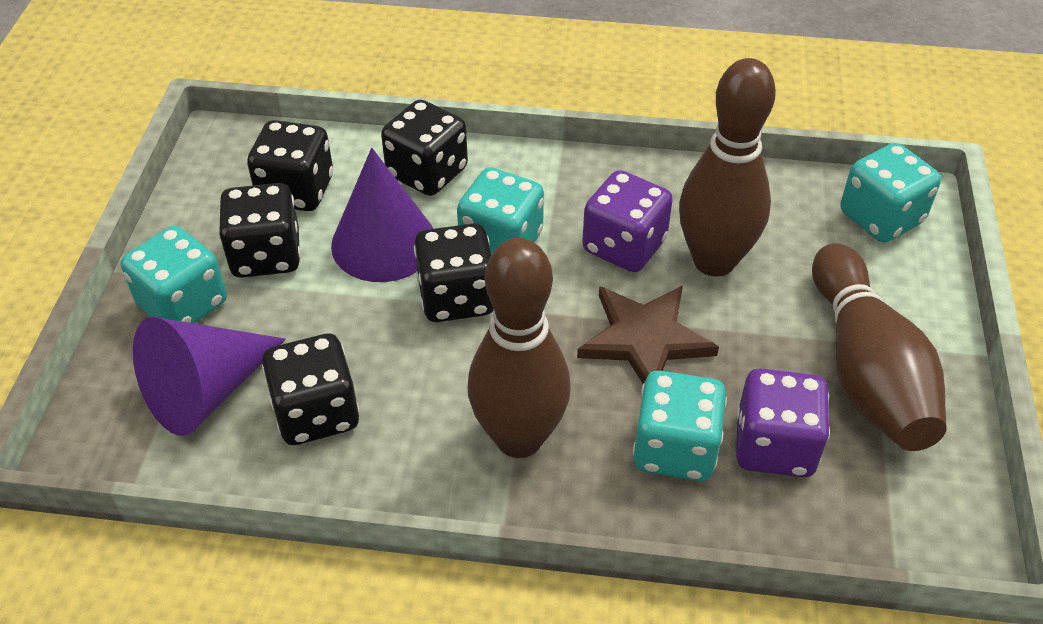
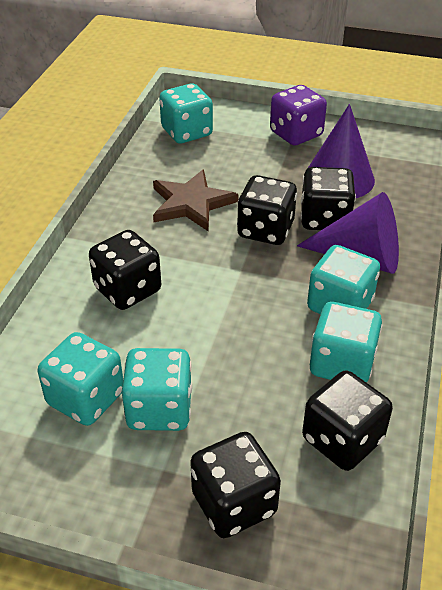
brown bowling pin: [468,238,571,458] [679,58,776,277] [812,243,946,451] = 3 -> none = 0
purple dice: [582,170,673,272] [736,368,830,477] = 2 -> [270,85,327,146] = 1
turquoise dice: [121,226,227,323] [457,167,544,254] [633,371,727,481] [840,143,941,243] = 4 -> [38,332,123,426] [122,348,192,431] [159,83,213,143] [307,245,380,314] [310,302,382,383] = 5

